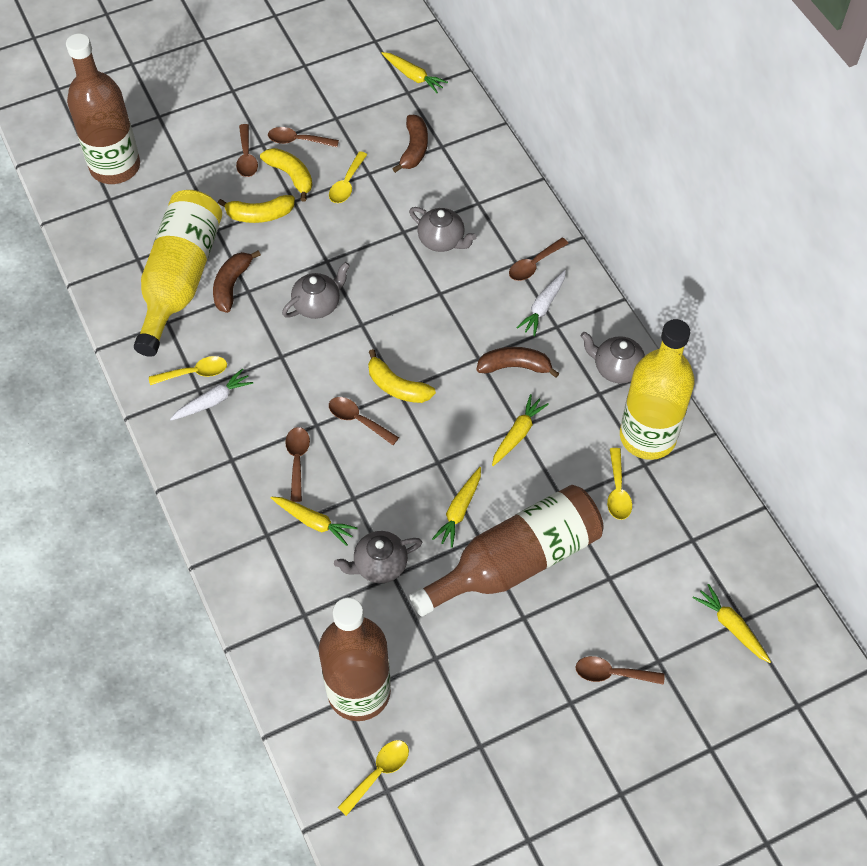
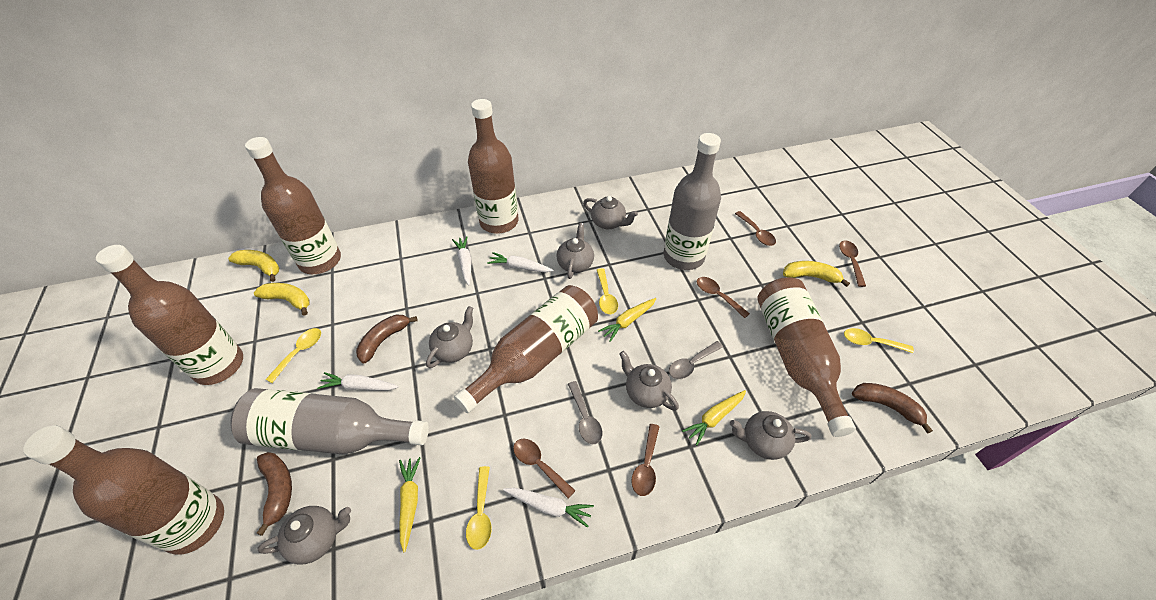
brown bottle: [66,33,140,184] [319,598,391,721] [409,485,604,617] = 3 -> [23,425,224,555] [96,245,243,385] [245,137,341,274] [454,285,598,413] [468,99,519,234] [757,277,856,437] = 6
brown spoon: [236,124,258,177] [268,127,339,147] [285,427,310,502] [329,397,399,445] [509,238,569,281] [576,656,664,685] = 6 -> [513,439,575,498] [631,424,660,496] [697,277,750,318] [735,211,776,246] [839,240,866,287] = 5
grey bottle: none = 0 -> [230,388,429,454] [664,133,721,270] = 2
grey spoon: none = 0 -> [568,381,602,444] [669,341,723,379] = 2
grey teapot: [282,262,350,319] [334,531,422,583] [409,207,477,252] [581,332,645,383] = 4 -> [258,506,351,565] [426,306,473,368] [556,223,594,279] [583,196,638,229] [619,351,679,411] [730,411,811,460] = 6
white carrot: [170,368,253,421] [516,270,566,336] = 2 -> [317,372,399,391] [452,236,472,286] [487,252,554,273] [503,488,594,528] = 4
yellow bottle: [134,190,222,357] [620,319,695,460] = 2 -> none = 0
yellow carrot: [271,497,358,546] [381,52,448,93] [432,467,481,548] [492,394,549,466] [693,584,771,663] = 5 -> [399,457,421,552] [598,298,657,342] [682,390,746,446] = 3

